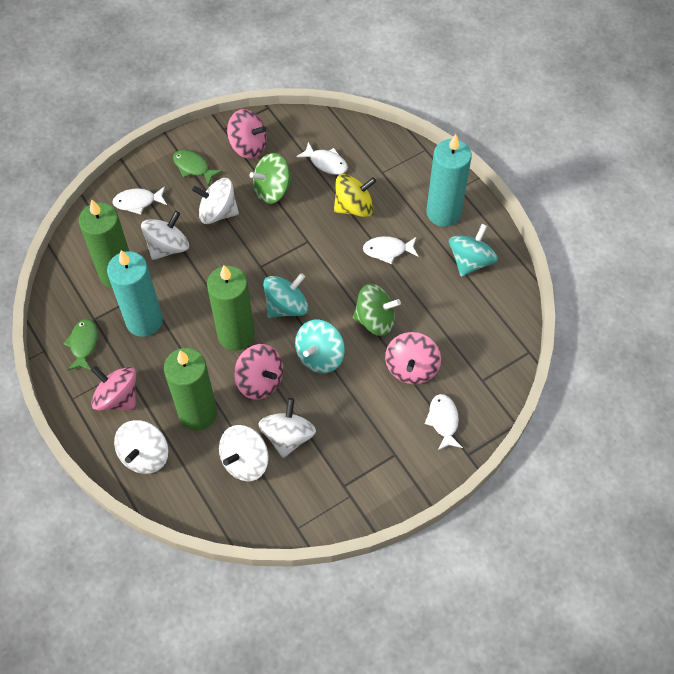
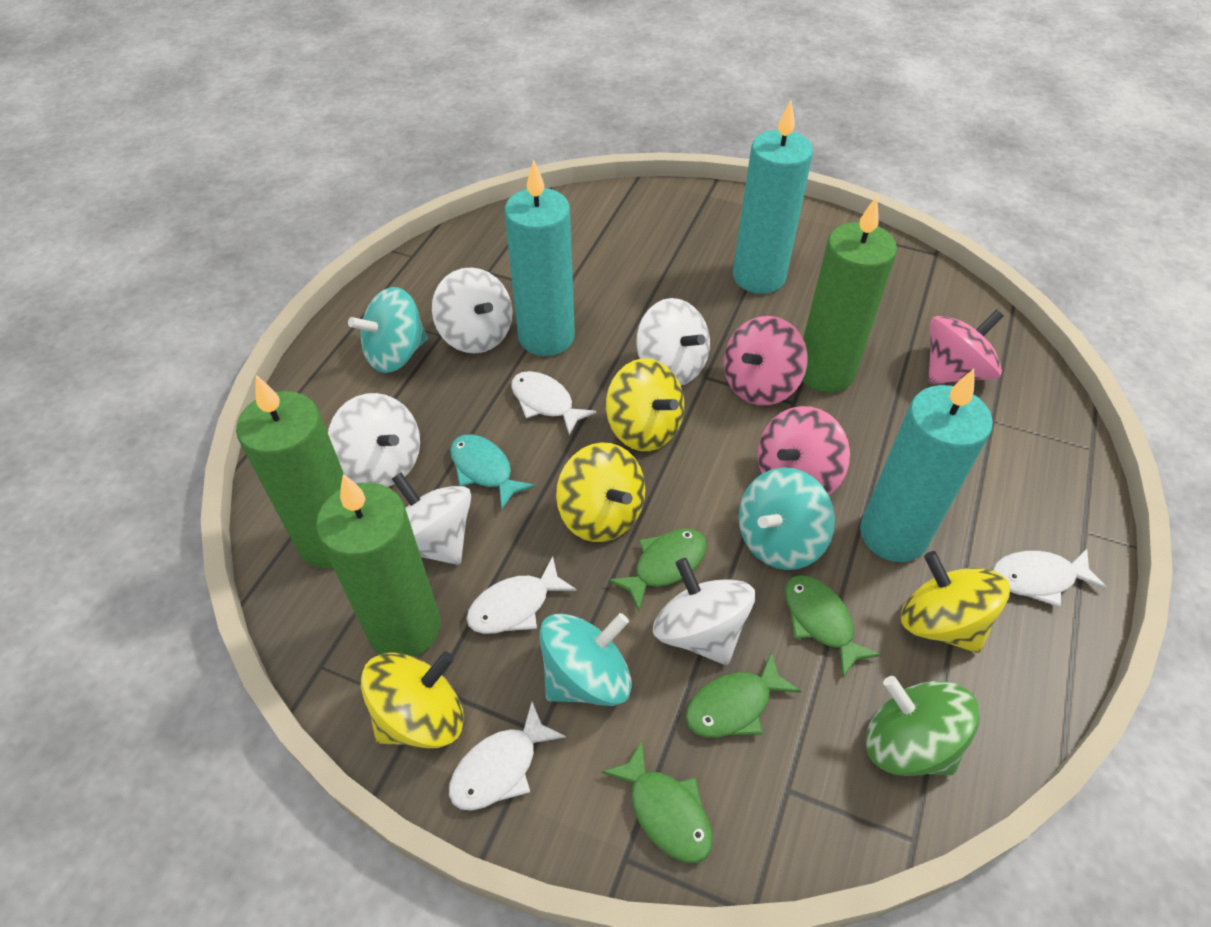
green fish: [64,319,98,371] [173,150,223,186] = 2 -> [601,740,713,863] [608,528,707,611] [685,651,801,738] [785,575,881,678] = 4
green spinning top: [249,153,292,204] [353,283,401,336] = 2 -> [866,676,980,776] = 1
pink spinning top: [91,366,136,410] [227,109,267,159] [234,344,283,400] [385,332,441,384] = 4 -> [724,316,807,405] [758,406,850,495] [928,309,1004,384] = 3
turquoise candle: [107,250,163,337] [426,134,472,227] = 2 -> [505,160,575,356] [733,100,813,294] [860,369,993,562] = 3
turquoise fish: none = 0 -> [450,435,535,509] = 1
yellow spinning top: [334,174,376,217] = 1 -> [361,651,464,748] [556,442,645,542] [606,358,684,451] [901,551,1010,653] = 4

